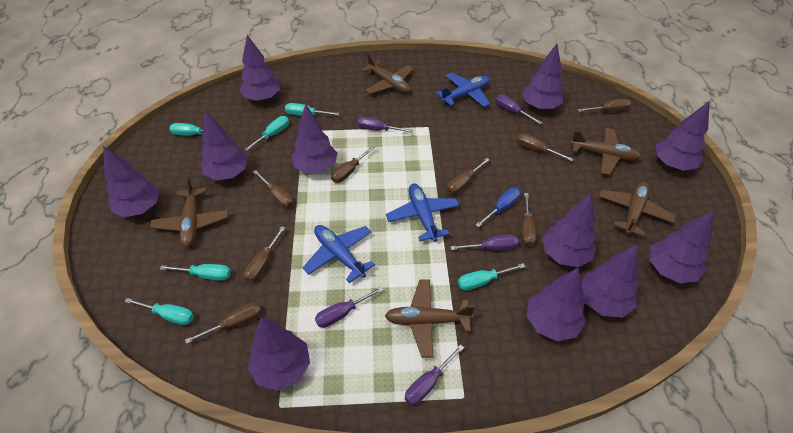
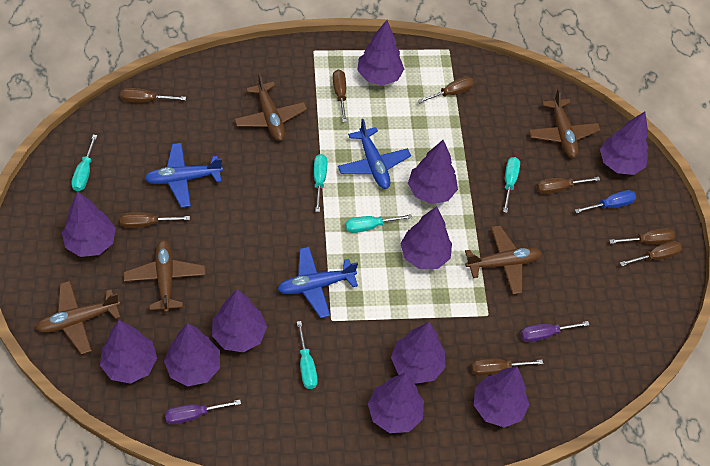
purple screwdriver: [315,287,383,328] [358,117,413,133] [405,344,464,406] [450,234,519,251] [495,95,542,124] = 5 -> [165,400,241,424] [521,321,589,342] = 2
turquoise screwdriver: [124,298,194,325] [160,264,231,281] [170,123,227,136] [244,116,289,151] [285,103,339,116] [458,263,525,291] = 6 -> [71,135,97,191] [297,321,318,389] [314,154,327,212] [345,214,412,233] [503,157,520,213] = 5

